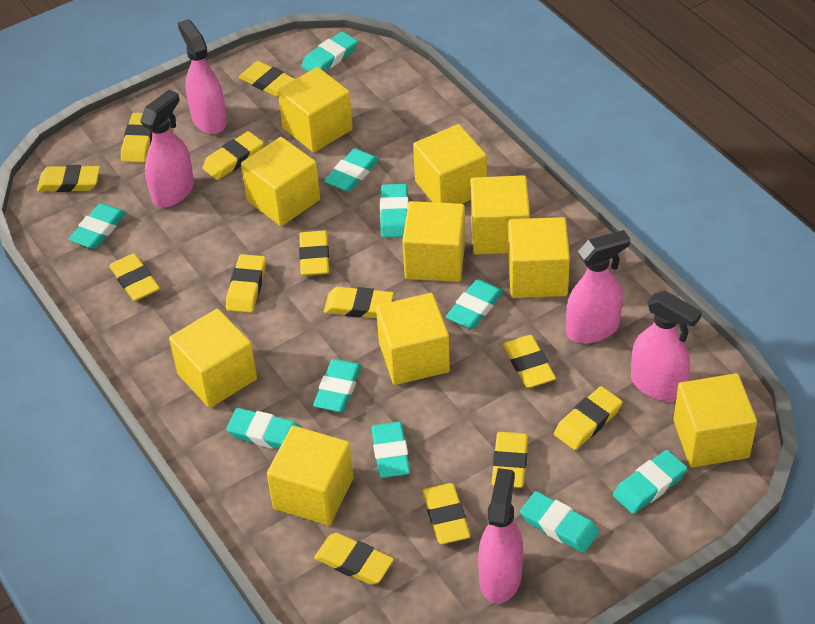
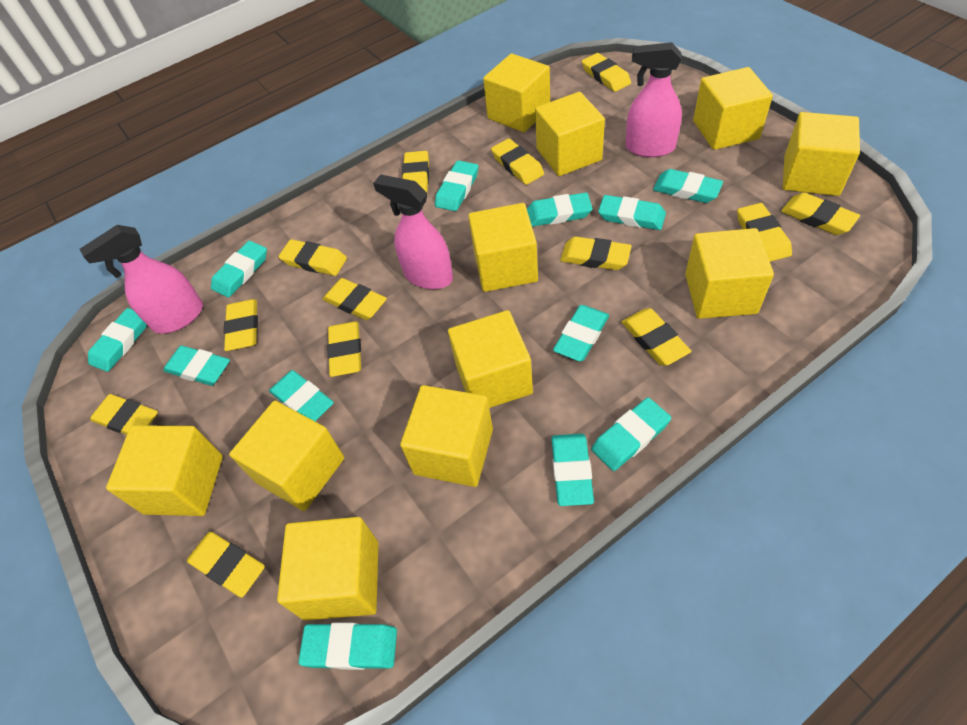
pink spray bottle: [140,89,194,207] [178,19,227,134] [478,468,523,603] [566,230,630,343] [631,291,702,401] = 5 -> [79,225,203,334] [373,174,453,289] [626,42,682,157] = 3
turquoise eraser: [68,203,126,249] [226,408,300,449] [301,31,358,72] [313,359,362,412] [324,148,379,192] [371,422,410,478] [380,184,409,238] [446,279,503,329] [520,491,599,553] [613,450,687,514] = 10 -> [88,308,147,372] [163,346,230,386] [211,241,267,298] [269,370,334,421] [298,623,397,670] [435,160,478,211] [527,192,593,227] [551,434,594,506] [553,305,609,361] [591,397,671,471] [598,195,666,230] [653,169,723,203] = 12
yellow cube: [169,309,257,408] [241,137,320,226] [267,426,353,526] [278,67,353,152] [376,293,450,385] [402,201,465,282] [413,124,487,204] [470,175,530,255] [508,217,570,298] [673,373,757,467] = 10 -> [106,425,223,516] [229,401,344,511] [277,517,379,621] [400,385,493,487] [448,310,533,408] [468,203,538,292] [483,53,550,132] [535,92,605,176] [685,228,774,319] [693,67,773,150] [783,112,860,196] = 11

